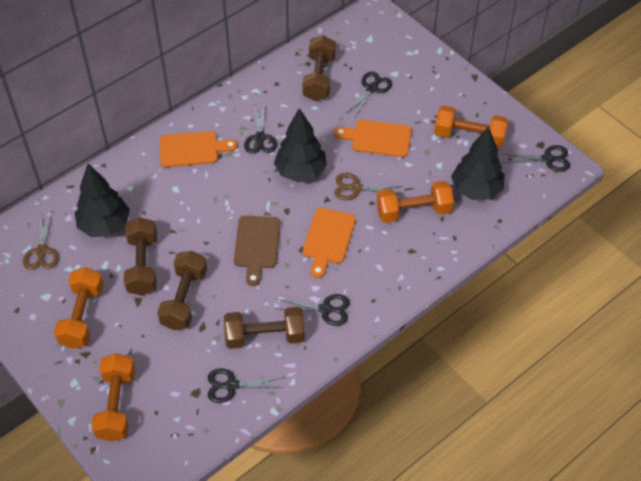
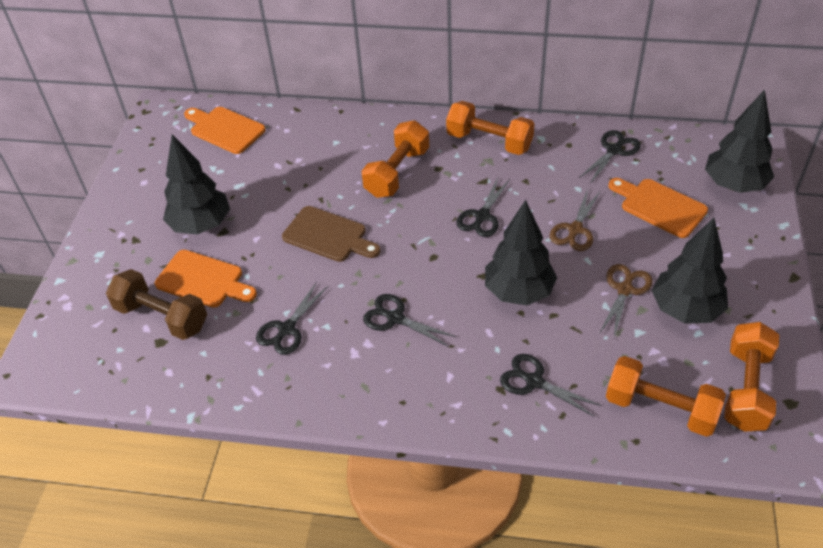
black tree: [75,164,130,237] [274,108,327,182] [451,126,505,200] = 3 -> [163,134,230,235] [485,200,557,305] [652,218,728,324] [705,90,774,193] = 4
brown dumbbell: [124,217,157,296] [157,251,207,330] [224,307,305,349] [302,35,336,101] = 4 -> [106,269,207,340] = 1

